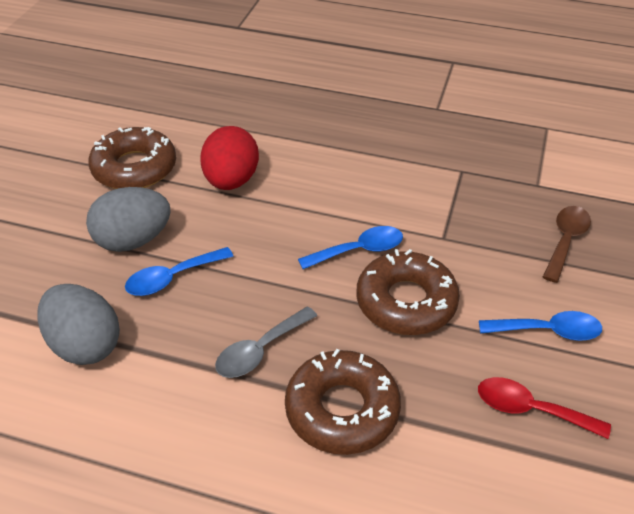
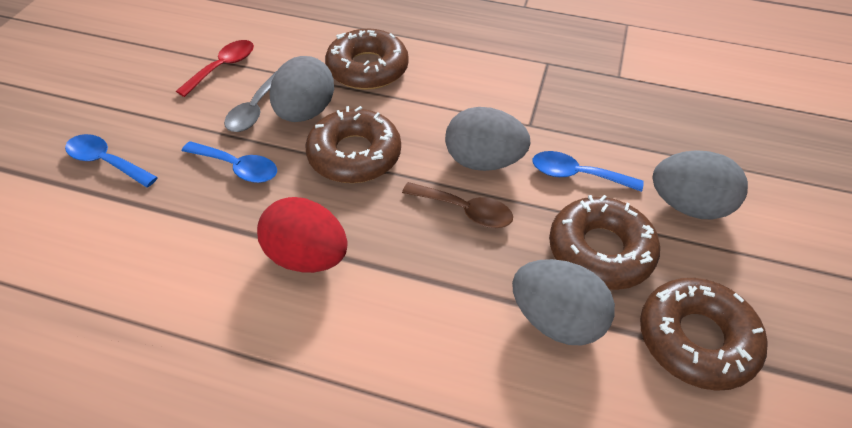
brown donut: [88,127,176,189] [285,349,401,455] [357,249,460,335] = 3 -> [305,106,401,183] [325,29,409,90] [549,195,660,290] [640,278,768,391] = 4
grey egg: [38,284,120,365] [86,187,171,252] = 2 -> [270,56,334,122] [445,107,530,171] [512,259,615,345] [652,150,748,220] = 4

